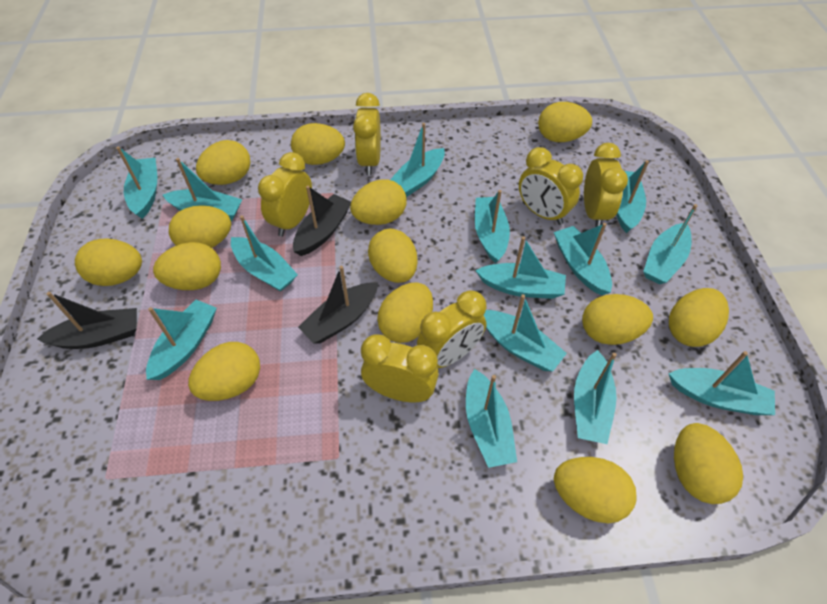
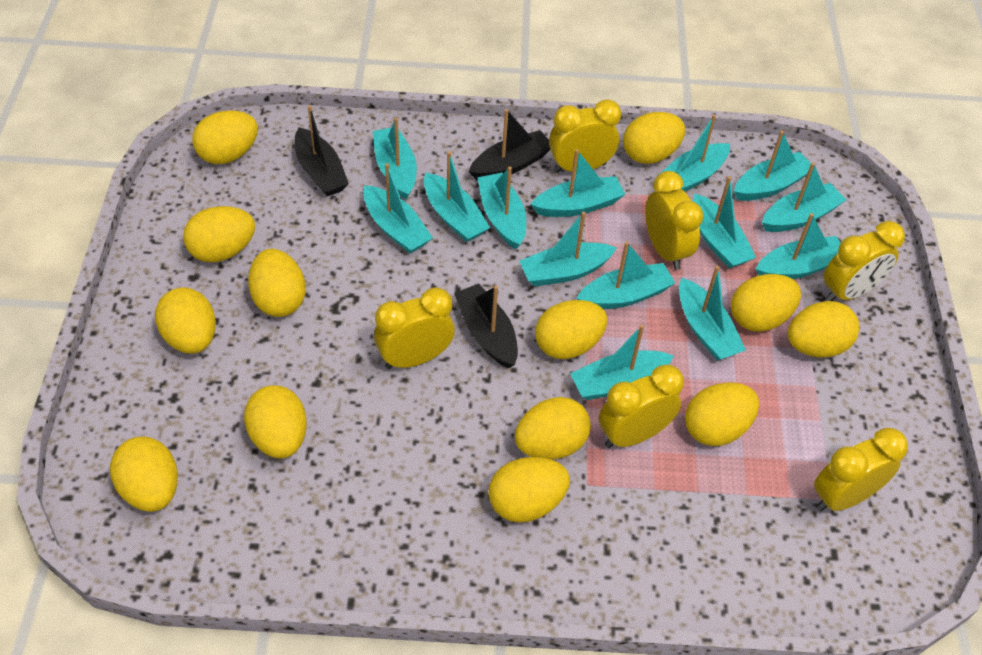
yellow egg: [75,238,142,286] [153,242,221,290] [169,205,231,248] [188,342,260,401] [196,140,251,185] [291,123,345,165] [350,179,407,225] [368,229,418,283] [377,282,433,343] [538,102,592,142] [554,457,637,523] [582,294,653,345] [669,288,729,347] [674,423,743,504] = 14 -> [110,437,178,512] [155,288,216,354] [183,206,255,263] [192,110,258,164] [244,385,307,459] [248,249,306,317] [489,457,570,523] [515,397,591,459] [535,300,607,359] [623,112,685,164] [685,382,759,446] [731,274,801,332] [788,301,859,357] = 13

